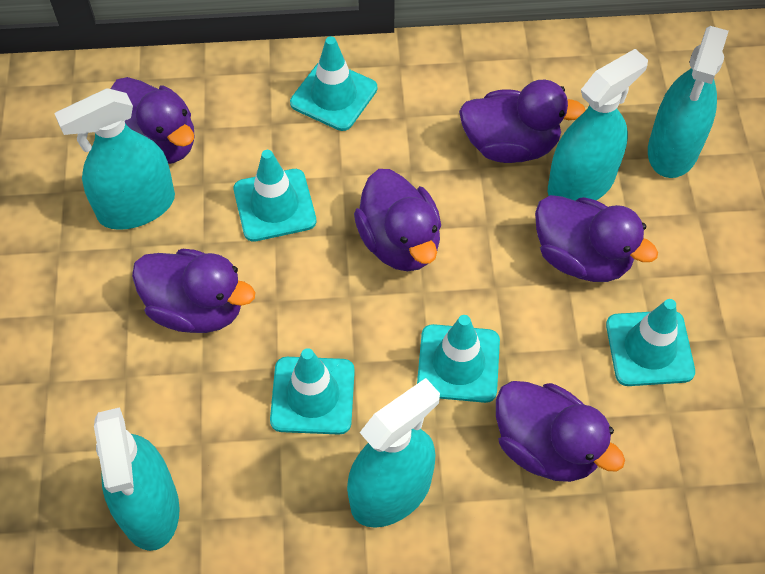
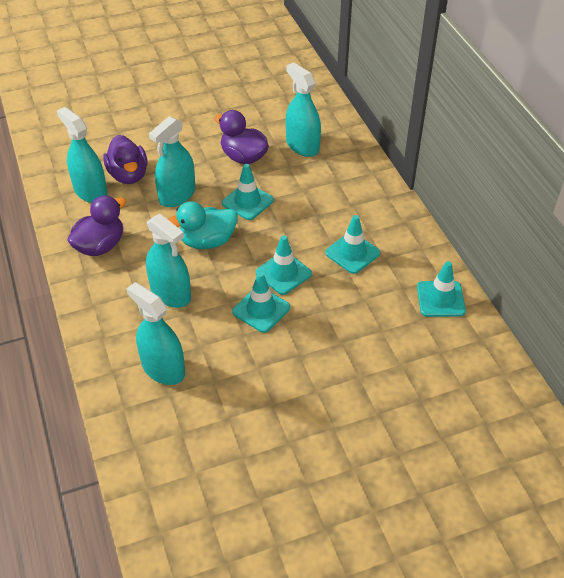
purple duck: [110,77,194,164] [132,249,255,333] [354,169,441,271] [459,80,586,163] [496,381,625,482] [535,195,658,282] = 6 -> [67,195,126,256] [103,135,147,184] [214,110,269,164] = 3
turquoise duck: none = 0 -> [168,201,238,249] = 1

